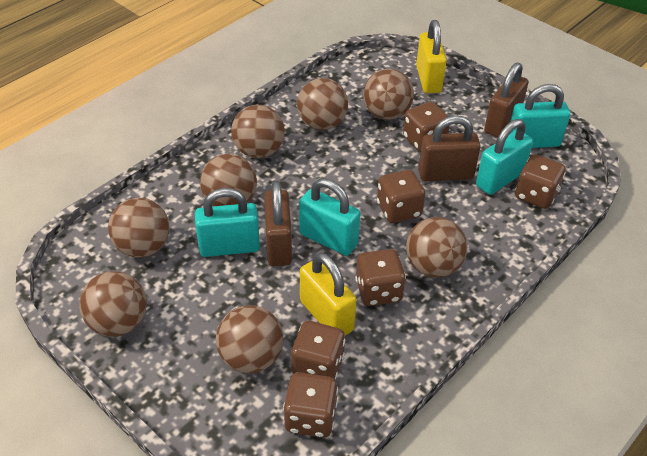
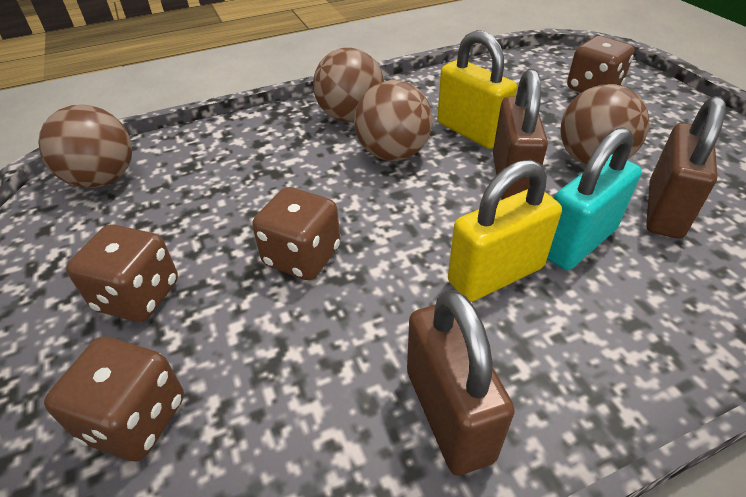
brown ball: [79,271,147,337] [108,198,170,258] [200,154,257,206] [216,305,283,373] [231,105,285,158] [297,78,348,130] [363,69,414,120] [406,217,467,277] = 8 -> [38,105,132,188] [313,48,384,122] [354,80,433,161] [560,84,649,165] = 4
brown dice: [283,372,338,438] [291,321,345,379] [355,249,406,306] [377,170,425,223] [403,102,450,152] [515,154,565,209] = 6 -> [44,337,184,461] [66,224,178,322] [252,187,340,280] [567,36,634,93] = 4
turquoise padlock: [195,188,260,257] [299,178,360,256] [476,119,533,195] [509,84,570,148] = 4 -> [547,127,642,270] = 1

